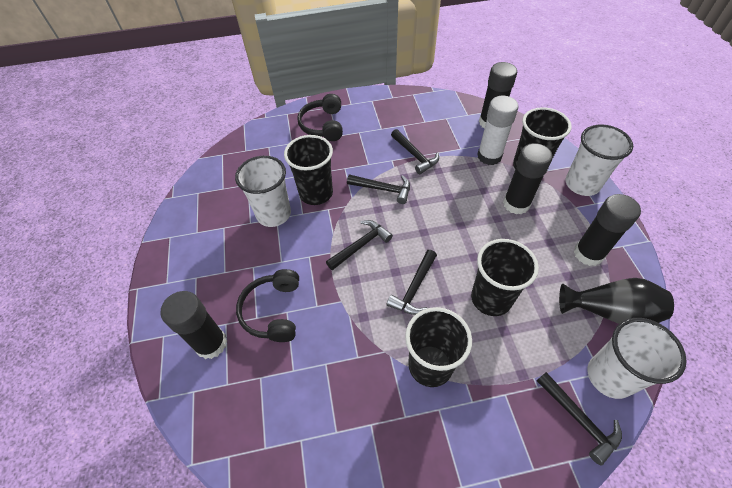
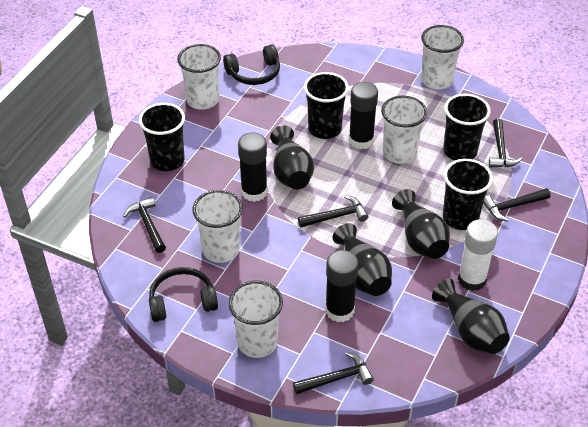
black glue stick: [160,291,227,359] [479,62,517,128] [503,143,553,214] [574,194,641,266] = 4 -> [238,132,268,202] [325,250,359,322] [349,82,378,149] = 3
black vase: [559,278,674,324] = 1 -> [270,125,314,189] [333,223,392,296] [392,189,450,259] [432,279,510,354] = 4
white cup: [235,156,291,227] [565,125,633,196] [587,318,687,399] = 3 -> [177,44,221,110] [192,190,243,263] [228,280,283,358] [381,96,427,164] [421,25,464,90] = 5

